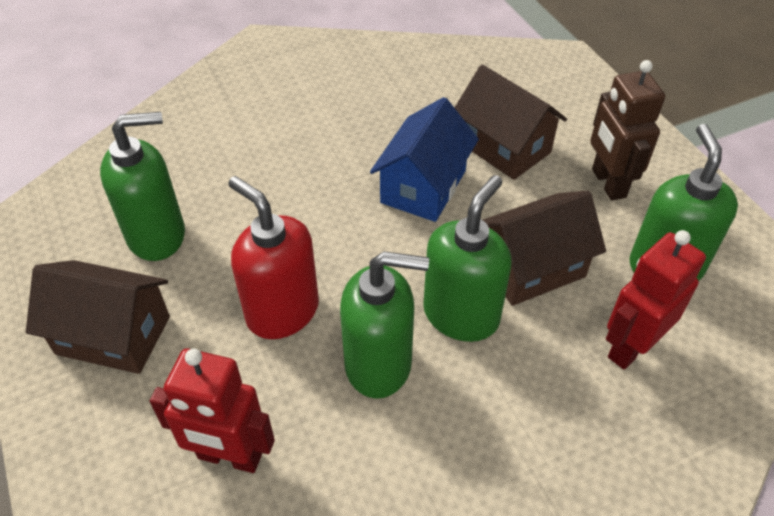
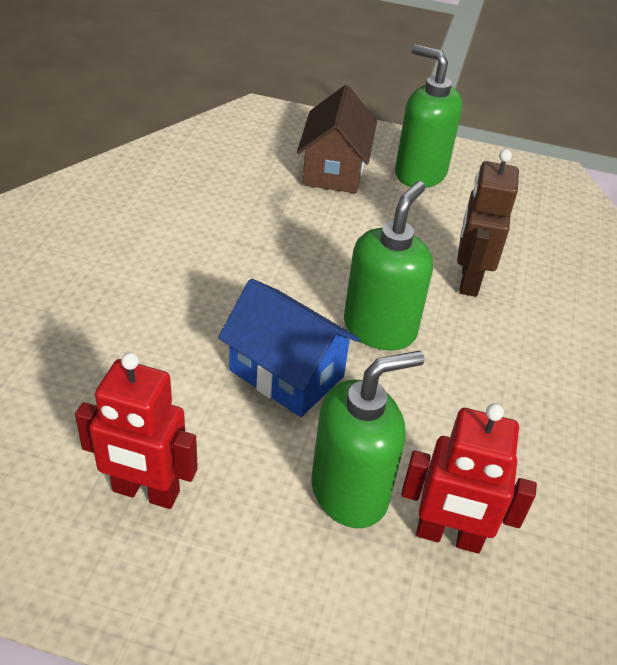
brown house: [26,260,170,374] [454,65,567,180] [483,191,606,306] = 3 -> [297,85,377,193] = 1
green soap dispenser: [100,112,185,261] [340,251,429,399] [423,175,512,342] [629,124,738,281] = 4 -> [312,351,424,528] [344,181,433,351] [395,44,463,188] = 3
red soap dispenser: [228,176,319,339] = 1 -> none = 0

